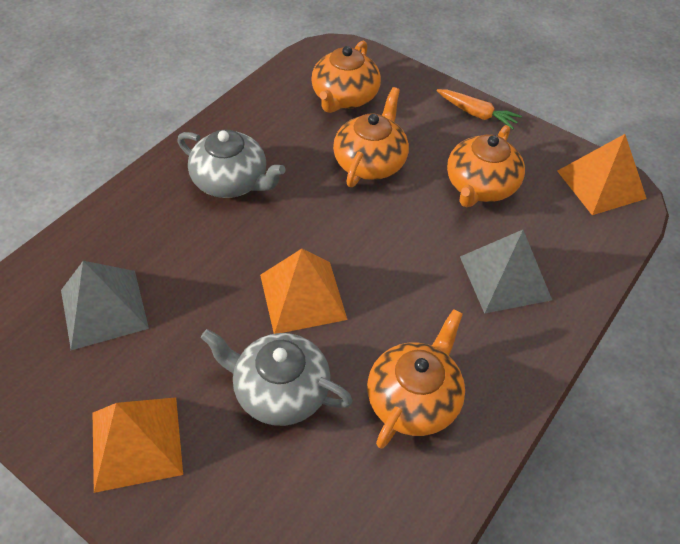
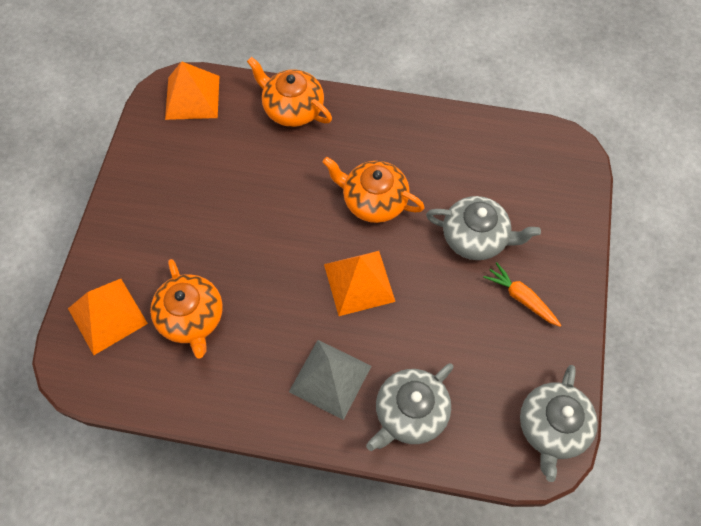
grey pyramid: [61,261,149,350] [460,230,552,314] = 2 -> [289,340,371,420] = 1
grey teapot: [177,130,286,198] [201,329,353,426] = 2 -> [366,363,454,451] [426,196,541,260] [520,365,598,482] = 3
orange teapot: [311,40,381,113] [333,87,409,187] [367,309,465,449] [447,125,525,207] = 4 -> [150,259,223,359] [247,57,332,127] [322,157,425,223] = 3

